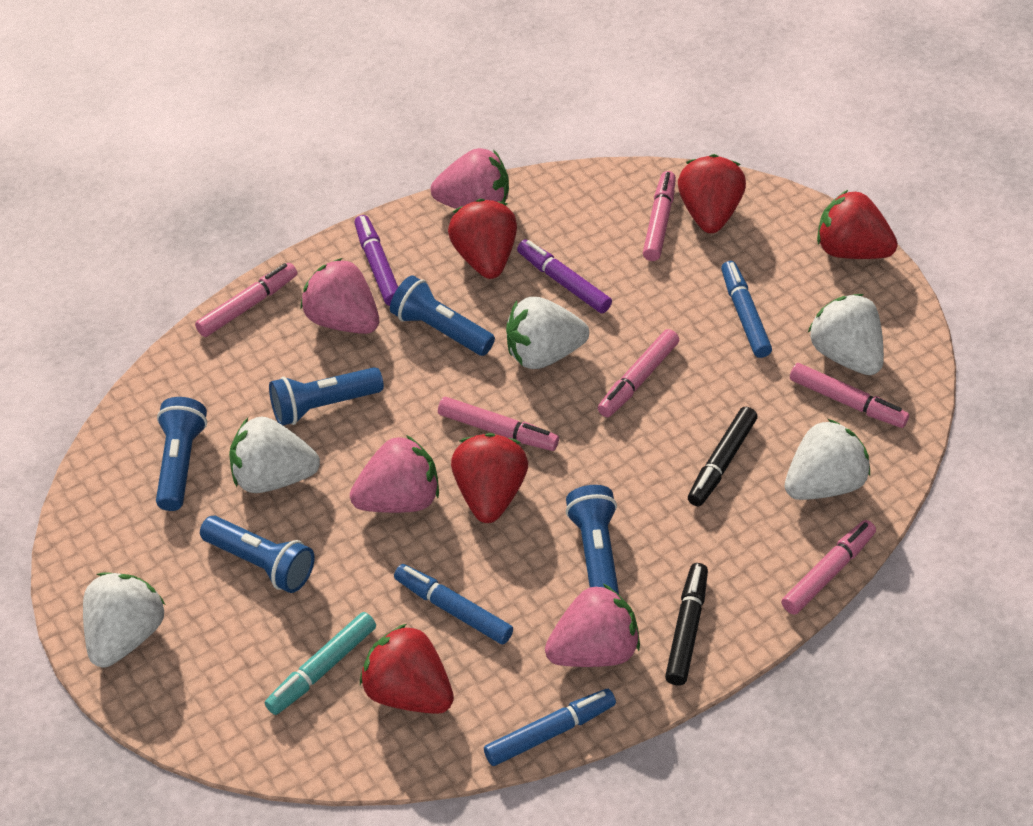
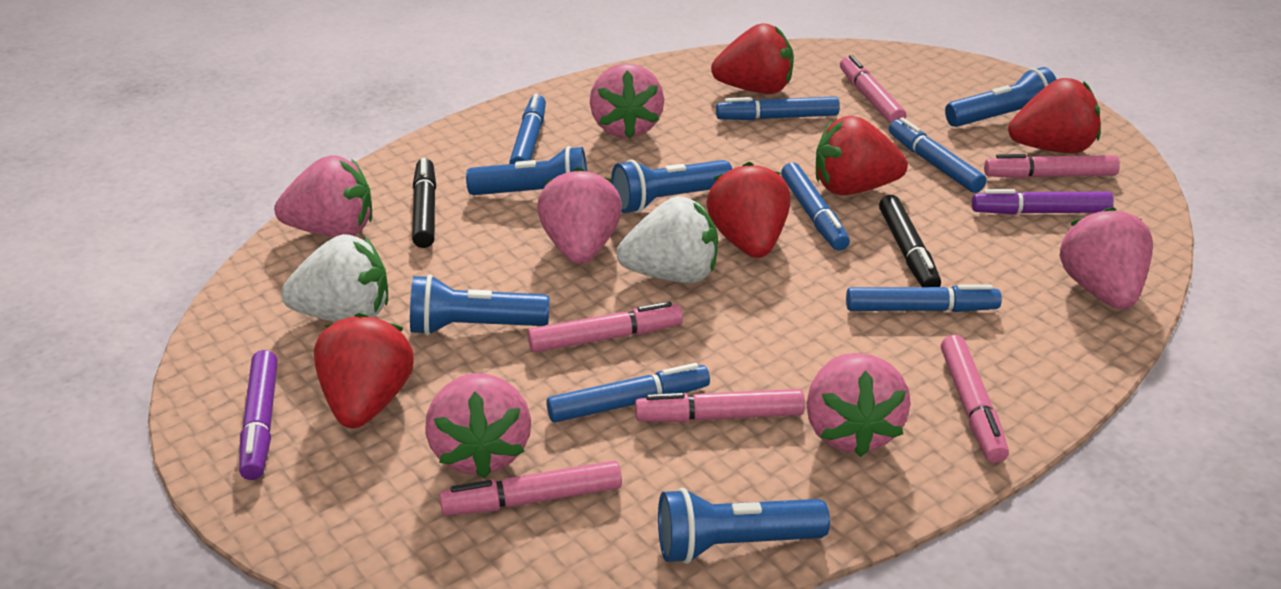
blue marker: [394,564,513,644] [484,689,616,766] [721,261,772,358] = 3 -> [509,93,546,164] [546,363,710,423] [716,96,840,120] [781,162,850,251] [846,285,1002,312] [889,117,987,193] = 6
pink strawberry: [301,258,379,334] [350,435,439,513] [431,148,509,209] [545,584,640,667] = 4 -> [274,155,372,237] [425,373,531,479] [537,167,622,264] [590,63,664,139] [806,353,911,457] [1060,207,1153,309] = 6
turquoise marker: [265,612,376,715] = 1 -> none = 0
white strawberry: [83,572,165,667] [229,417,320,493] [506,297,589,369] [785,419,870,500] [808,294,884,375] = 5 -> [281,234,388,322] [617,196,718,283] = 2

